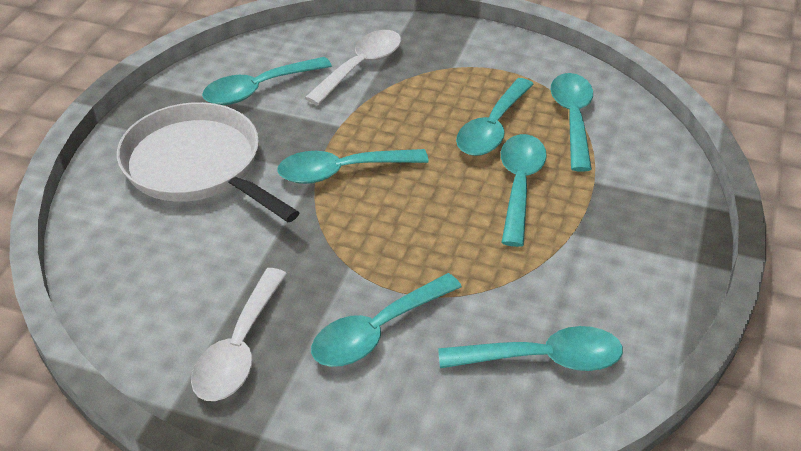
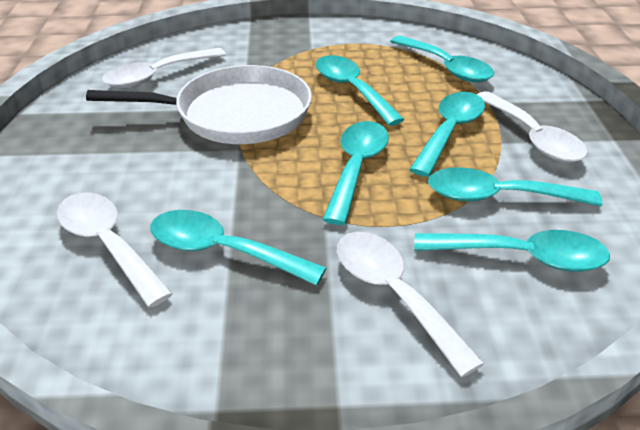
white spoon: [191,268,287,401] [305,30,401,105] = 2 -> [57,192,173,308] [102,48,226,88] [337,232,484,377] [477,91,588,163] = 4

